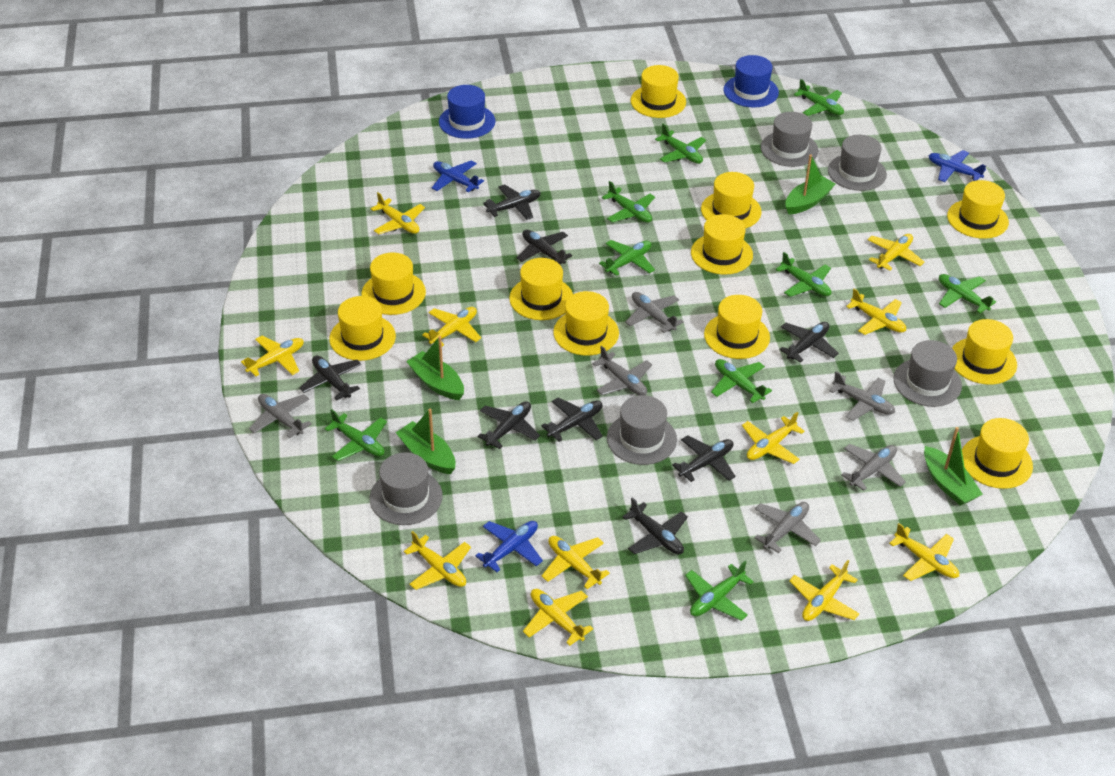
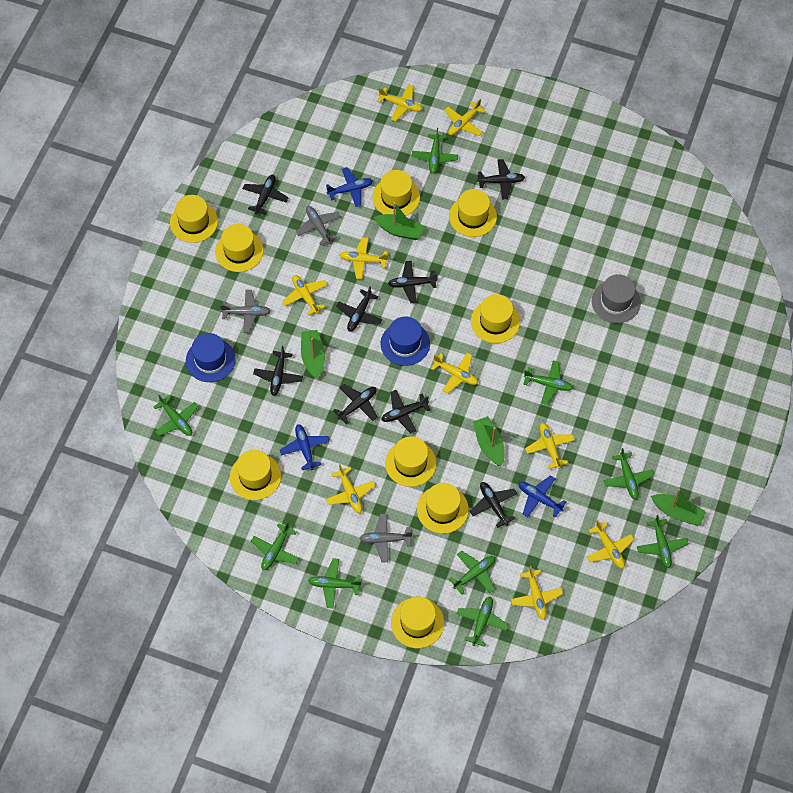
grey hat: [370,452,443,525] [607,395,677,465] [761,112,818,167] [828,135,887,191] [893,340,962,407] = 5 -> [592,274,641,323] = 1
grey plane: [249,394,312,438] [592,346,652,395] [625,292,684,333] [754,502,821,553] [829,371,895,421] [841,444,906,491] = 6 -> [220,290,271,333] [296,206,340,245] [359,514,413,562] = 3
yellow hat: [329,296,396,361] [361,253,426,315] [509,258,573,320] [553,291,619,356] [631,65,686,118] [691,214,753,275] [701,172,761,228] [704,295,770,359] [947,180,1009,239] [952,319,1017,385] [962,418,1033,489] = 11 -> [170,195,218,243] [215,224,264,272] [230,450,281,500] [372,170,420,216] [385,436,436,487] [391,597,444,648] [417,483,469,534] [449,189,497,237] [471,294,520,343] = 9
yellow plane: [241,336,304,377] [371,192,425,234] [404,531,471,590] [422,307,481,346] [523,589,593,646] [542,536,610,589] [742,412,805,464] [789,560,859,621] [846,289,906,335] [868,234,924,271] [889,523,959,581] = 11 -> [282,275,327,316] [326,464,375,513] [340,237,389,279] [377,84,423,122] [431,353,478,394] [445,99,486,136] [511,566,563,620] [525,423,575,469] [587,520,634,569] = 9

